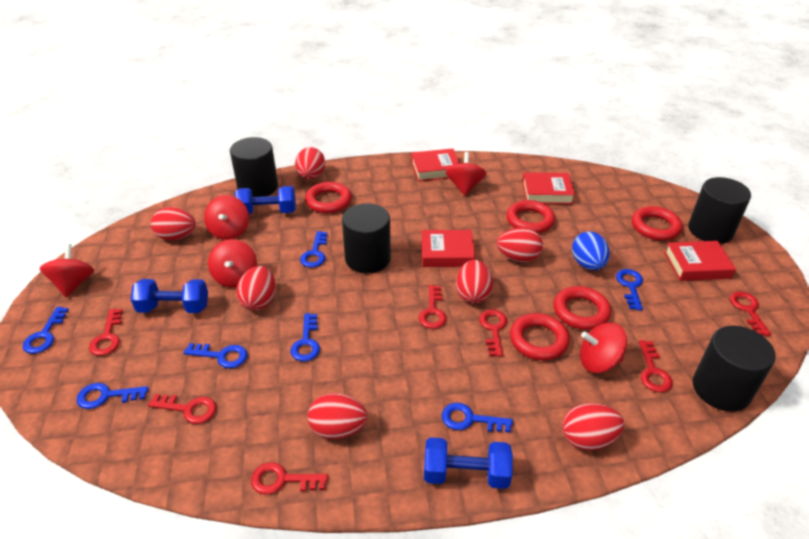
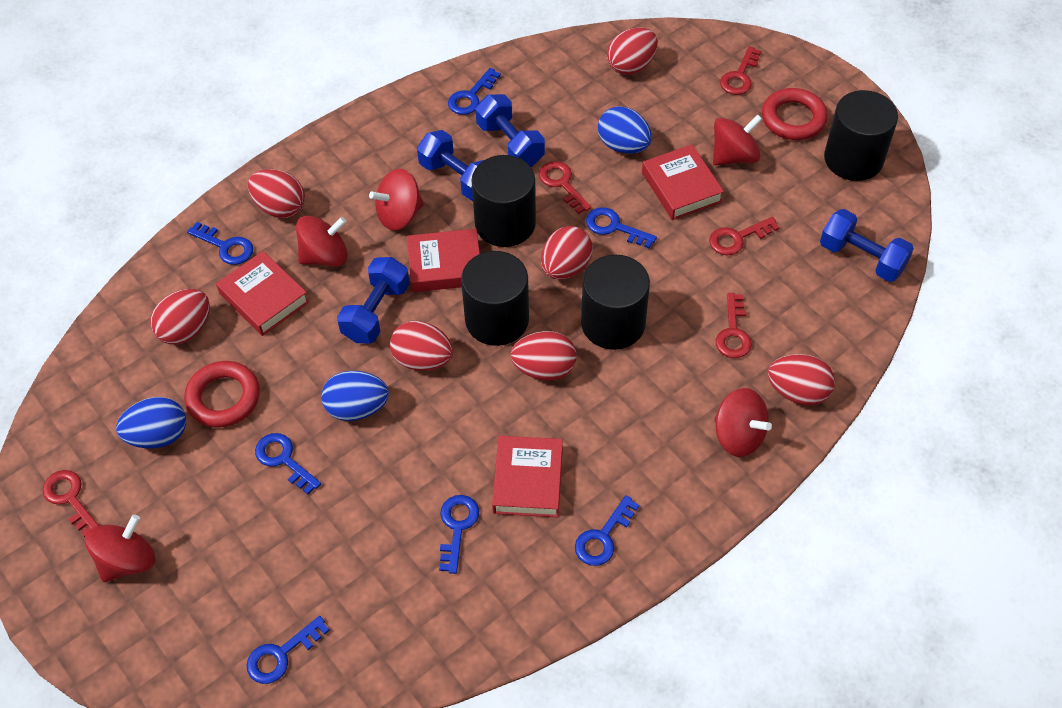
blue dumbbell: [131,279,208,313] [235,186,296,214] [424,437,513,489] = 3 -> [337,257,410,343] [417,130,484,201] [475,94,545,167] [820,209,914,282] = 4
blue egg: [572,231,610,270] = 1 -> [116,397,186,448] [321,371,389,421] [598,106,652,154] = 3
red key: [89,309,123,356] [148,394,217,424] [251,462,328,494] [419,285,447,329] [479,309,507,357] [639,340,673,393] [730,291,771,336] = 7 -> [43,470,98,537] [539,161,591,214] [709,217,780,255] [716,293,752,358] [720,46,761,95] = 5
red ring: [305,182,352,213] [506,200,555,233] [510,313,570,360] [554,286,611,330] [632,206,683,241] = 5 -> [184,361,260,427] [762,88,828,140] = 2

